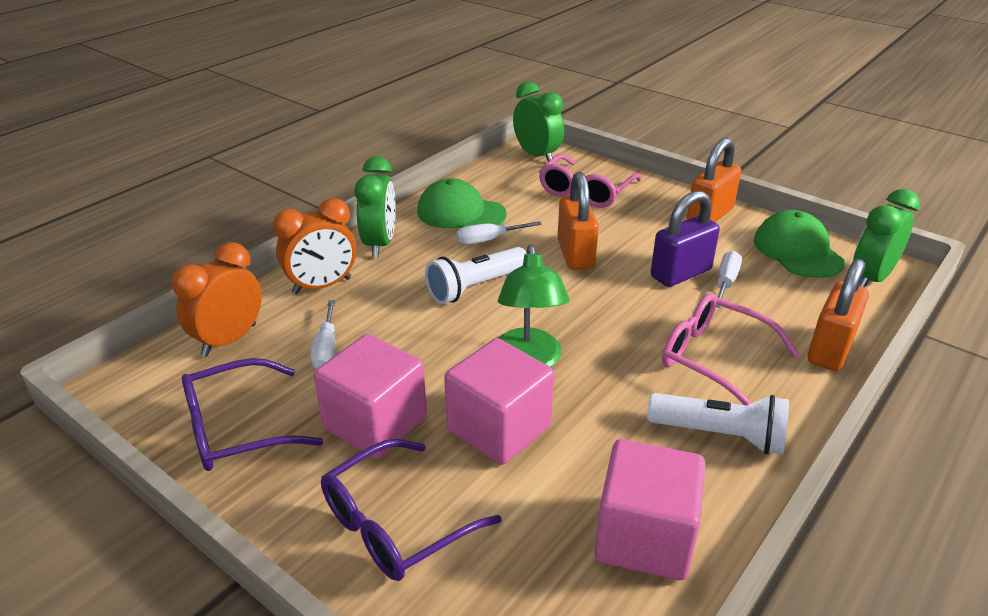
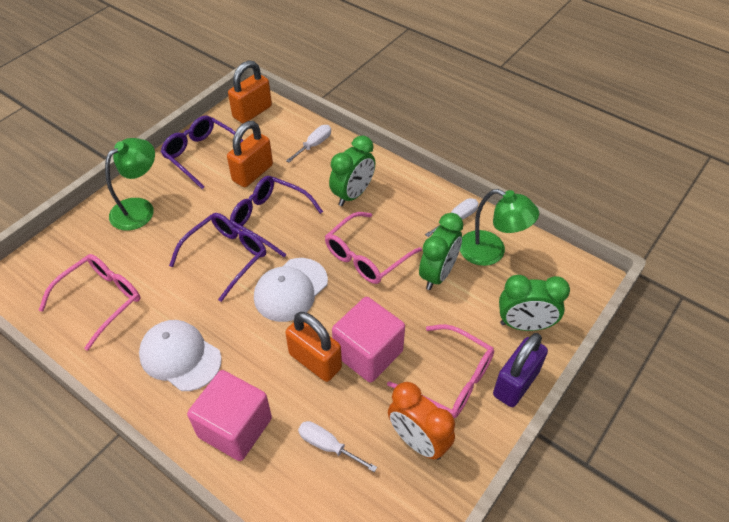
green cap: [417,178,507,229] [754,210,845,278] = 2 -> none = 0
green lamp: [498,244,569,367] = 1 -> [105,138,155,231] [460,189,539,266] = 2
orange clock: [172,242,262,357] [273,198,356,294] = 2 -> [388,382,455,460] = 1
pink cube: [314,334,427,459] [444,338,554,465] [594,439,706,580] = 3 -> [187,370,272,461] [332,297,405,383] = 2
pink glasses: [539,154,642,208] [662,293,799,405] = 2 -> [39,254,141,351] [325,212,422,284] [387,324,494,418] = 3
purple glasses: [182,358,323,471] [321,439,502,581] = 2 -> [161,115,243,189] [169,213,266,302] [230,176,323,257] = 3
white cap: none = 0 -> [139,320,222,391] [254,258,328,322] = 2
white flashlight: [425,247,526,304] [647,393,789,454] = 2 -> none = 0

